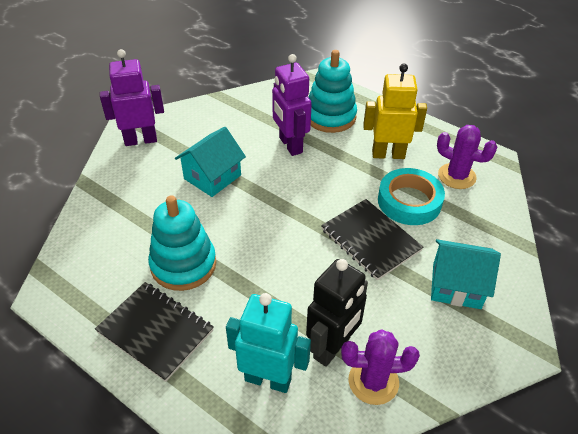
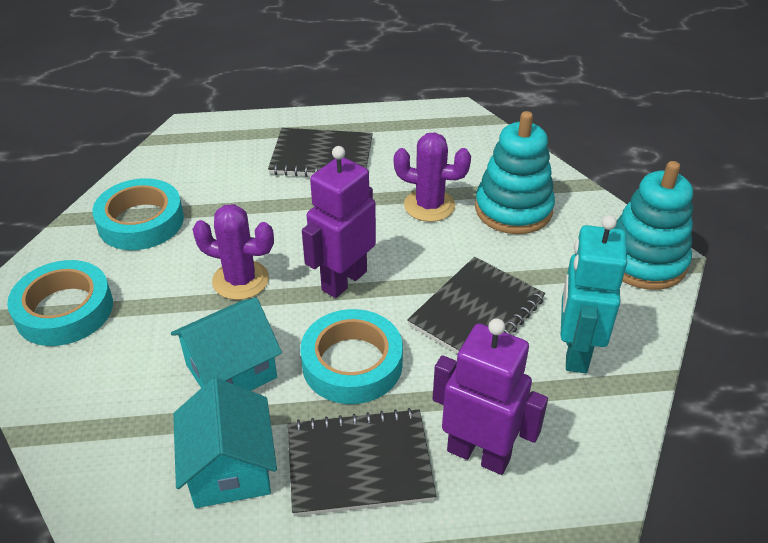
black notebook: [95,282,214,382] [321,199,423,280] = 2 -> [268,128,373,177] [288,408,436,516] [407,257,545,354] = 3
black robot: [306,259,368,367] = 1 -> none = 0
turquoise tape: [378,168,445,225] = 1 -> [7,260,113,346] [92,178,184,250] [300,309,403,404] = 3
yellow robot: [363,64,427,159] = 1 -> none = 0

